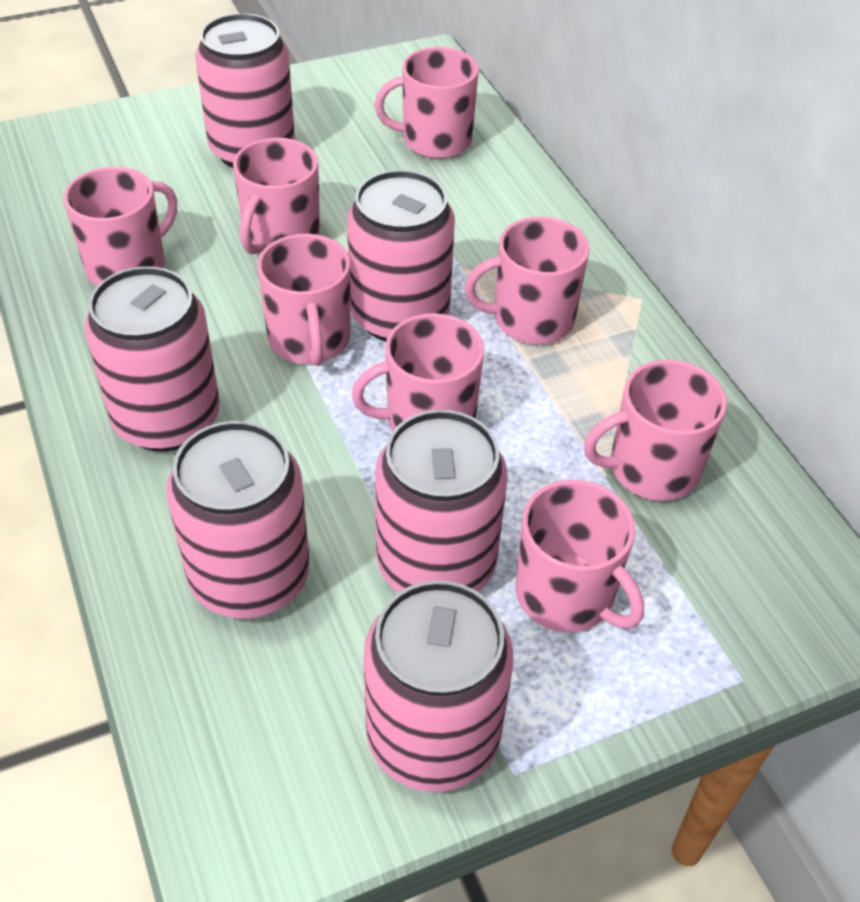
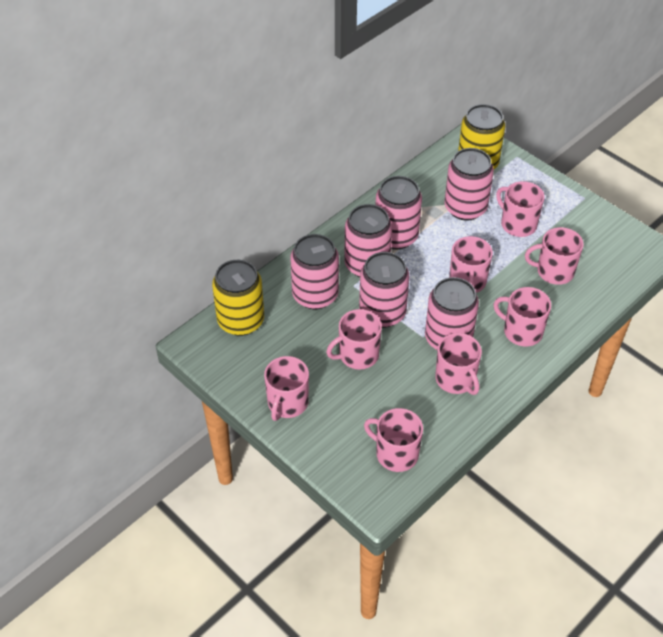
yellow can: none = 0 -> [212,260,264,336] [458,104,505,169] = 2

